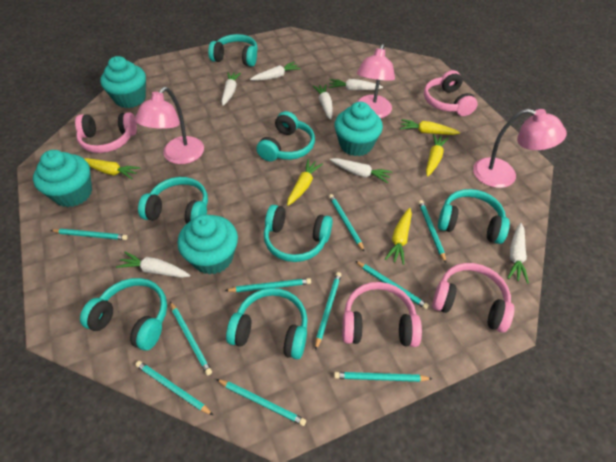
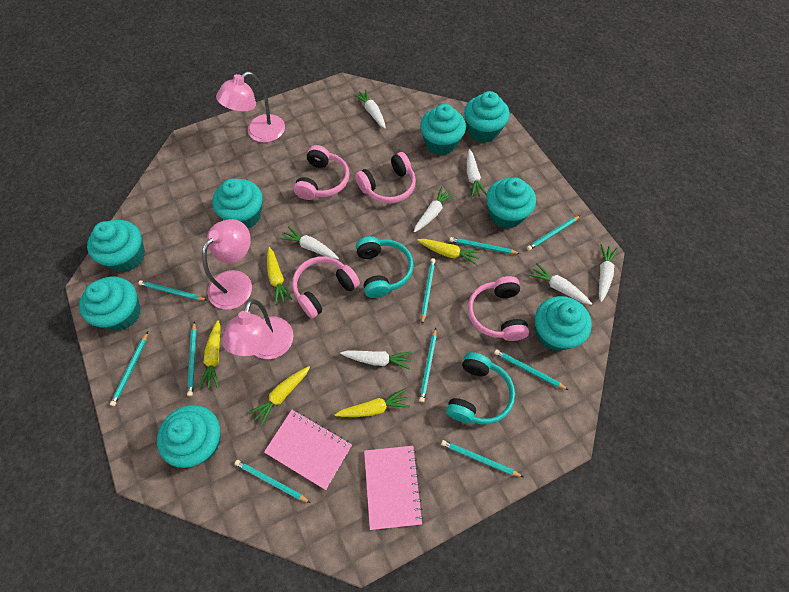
pink notebook: none = 0 -> [264,410,352,490] [364,446,423,530] = 2
turquoise cupcake: [33,150,92,207] [100,56,146,108] [178,214,238,275] [334,102,383,156] = 4 -> [79,277,141,331] [87,220,145,272] [157,405,221,468] [212,179,263,229] [420,104,466,155] [464,91,510,142] [486,177,536,229] [535,296,592,351] = 8
turquoise headphones: [80,278,167,351] [138,177,208,224] [208,34,258,67] [226,288,308,359] [256,111,315,161] [264,205,333,262] [438,189,510,244] = 7 -> [356,236,414,298] [446,352,515,424] = 2

